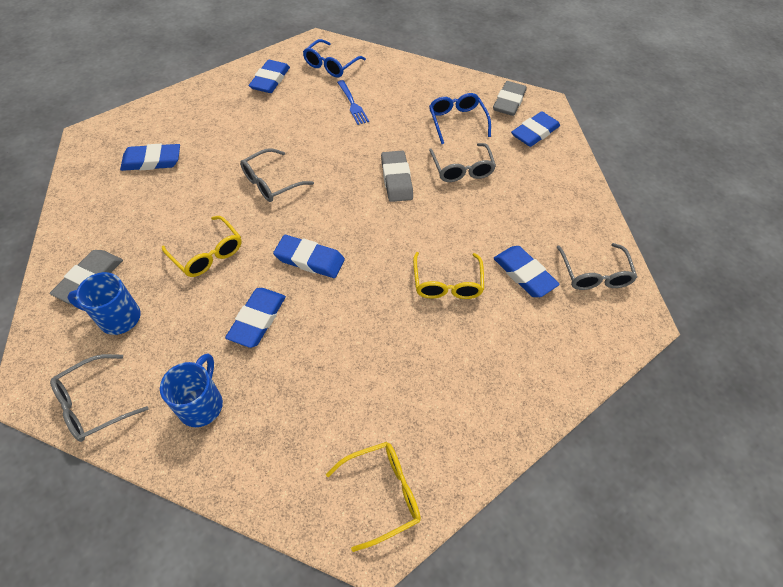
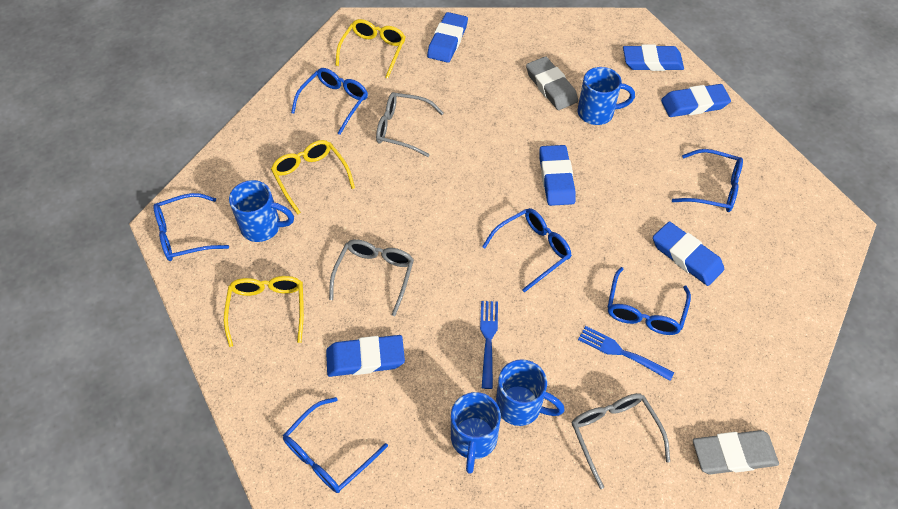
blue fork: [337,80,369,125] = 1 -> [480,301,498,389] [578,326,674,381] = 2
blue glasses: [303,39,366,77] [429,93,491,144] = 2 -> [153,193,229,261] [283,397,388,493] [291,68,368,135] [482,208,572,293] [608,267,691,335] [672,149,743,212] = 6
blue mug: [67,272,141,335] [160,353,223,427] = 2 -> [229,180,294,242] [451,392,501,474] [496,359,565,426] [578,67,635,125] = 4
grey eraser: [50,250,123,304] [381,151,413,202] [493,81,527,116] = 3 -> [526,57,578,110] [693,430,779,474] = 2
grey glasses: [50,354,148,442] [240,148,314,202] [429,143,496,182] [557,243,637,290] = 4 -> [329,239,414,316] [376,92,444,157] [572,393,670,489] = 3

